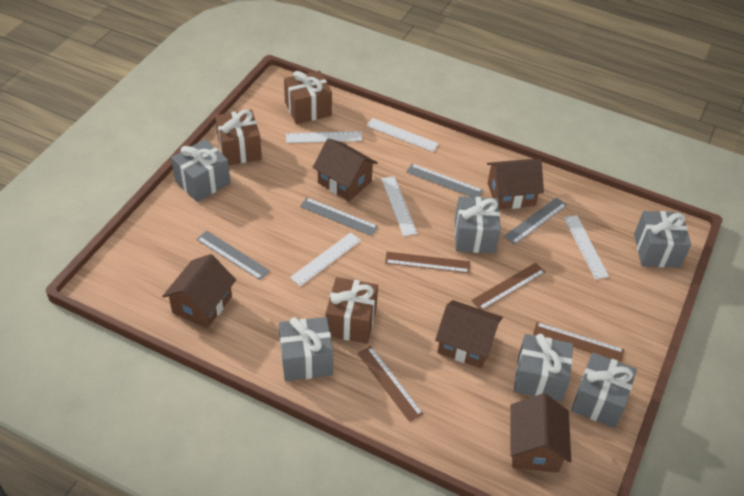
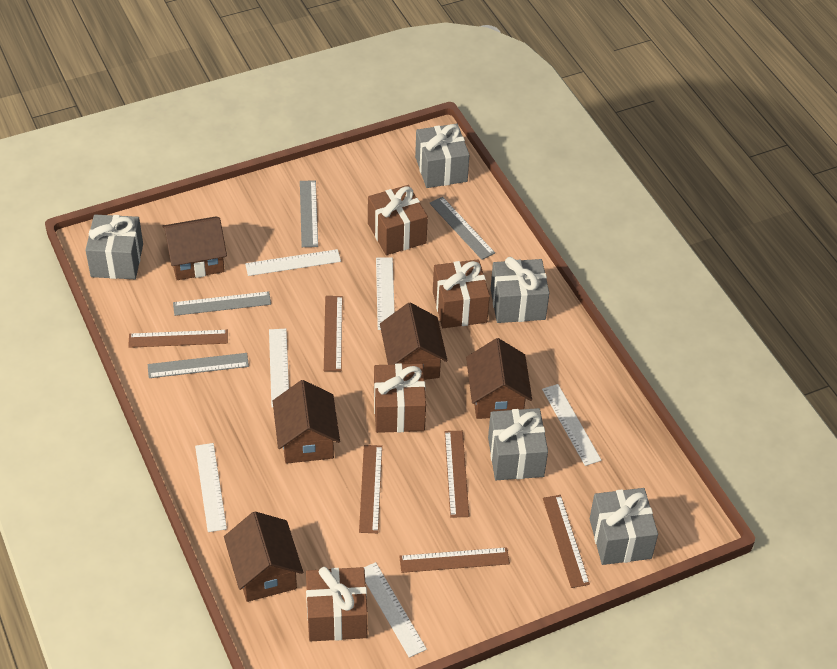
brown gift: [215,110,262,165] [284,71,332,124] [325,277,378,344] = 3 -> [306,567,368,641] [368,185,428,255] [374,363,426,433] [433,259,490,328] = 4
brown ruler: [357,346,424,422] [385,252,470,273] [471,263,546,310] [533,322,624,362] = 4 -> [128,330,228,348] [324,296,342,371] [359,445,382,533] [399,547,510,573] [445,431,469,518] [543,495,590,588] = 6
grey gift: [171,139,231,202] [279,317,333,381] [455,196,501,253] [514,334,573,402] [571,352,637,428] [634,211,691,268] = 6 -> [86,215,143,279] [415,124,469,188] [488,408,548,480] [491,257,549,323] [590,488,658,565] = 5
white ruler: [286,131,362,143] [290,232,361,286] [366,118,439,152] [381,176,417,236] [564,215,609,279] = 5 -> [195,443,227,532] [245,249,341,276] [269,329,289,407] [364,562,427,658] [376,257,395,330] [542,384,602,466] = 6

